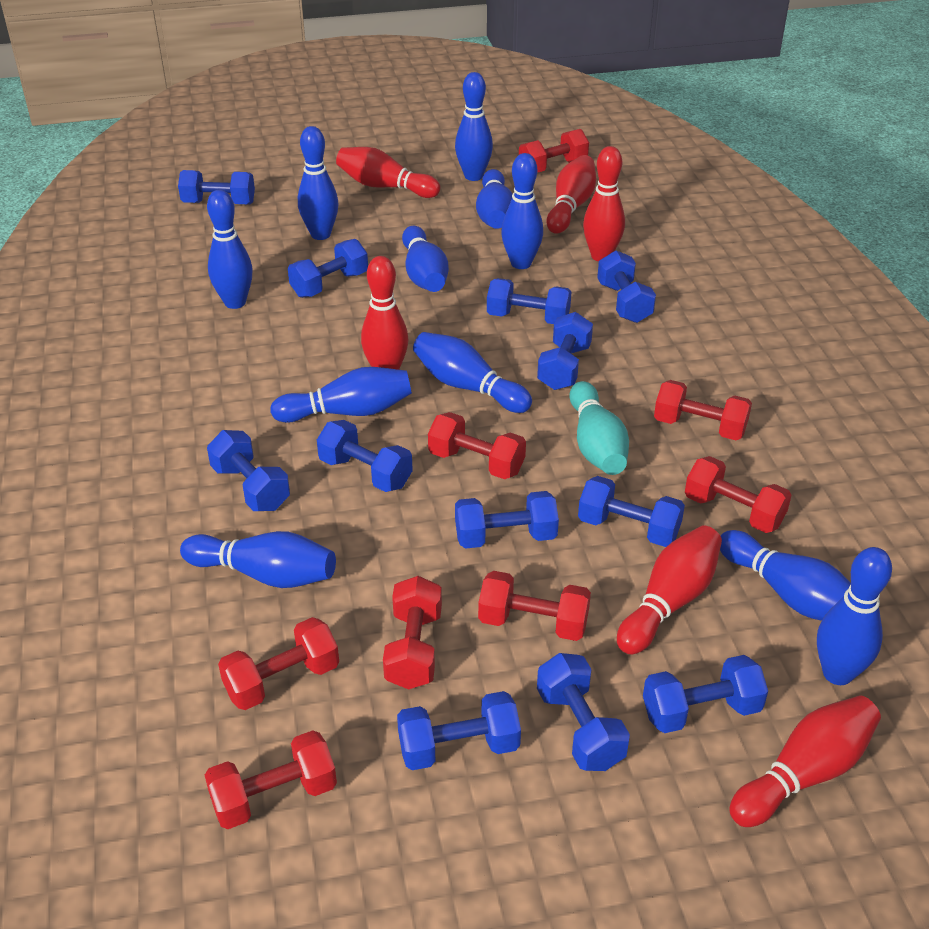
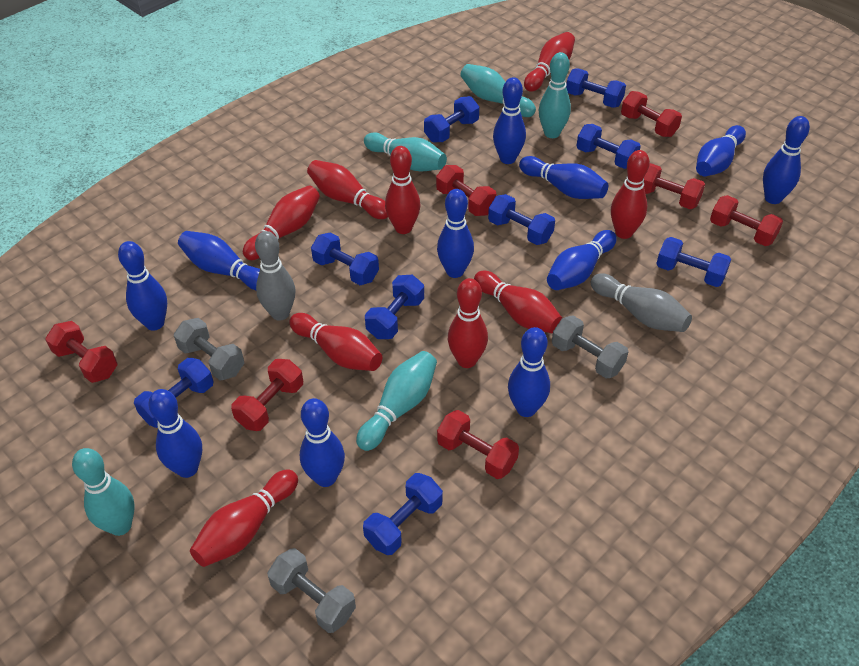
blue dumbbell: [178,170,255,204] [207,430,290,511] [288,239,368,298] [317,420,413,492] [397,691,521,770] [455,491,559,549] [487,278,572,324] [537,312,593,390] [537,653,630,771] [578,476,685,547] [597,250,656,323] [643,655,768,733] = 12 -> [134,358,214,428] [311,232,379,285] [363,473,443,555] [365,275,424,339] [424,96,479,142] [488,194,555,245] [566,69,626,108] [577,124,641,169] [656,237,731,287] = 9
grey bowling pin: none = 0 -> [255,231,295,321] [591,273,692,332] = 2
grey dumbbell: none = 0 -> [174,318,245,380] [267,548,356,633] [552,316,629,379] = 3
red bowling pin: [336,147,440,198] [361,256,408,370] [547,155,596,234] [583,146,625,261] [617,525,722,654] [729,695,881,827] = 6 -> [190,470,298,567] [243,185,320,260] [289,313,382,371] [307,160,388,219] [385,146,420,234] [448,278,488,368] [474,271,562,334] [524,32,575,92] [611,150,650,239] = 9
red dumbbell: [205,730,337,829] [218,617,339,710] [383,576,442,690] [428,412,526,479] [478,571,591,641] [519,129,589,173] [654,380,752,440] [685,456,792,533] = 8 -> [45,321,117,383] [231,359,303,431] [436,165,497,216] [437,410,519,479] [621,91,682,137] [644,163,705,209] [710,195,783,246] = 7
turquoise bowling pin: [569,381,629,475] = 1 -> [72,448,135,536] [356,351,437,451] [364,132,447,171] [460,64,536,117] [539,52,571,138] = 5

